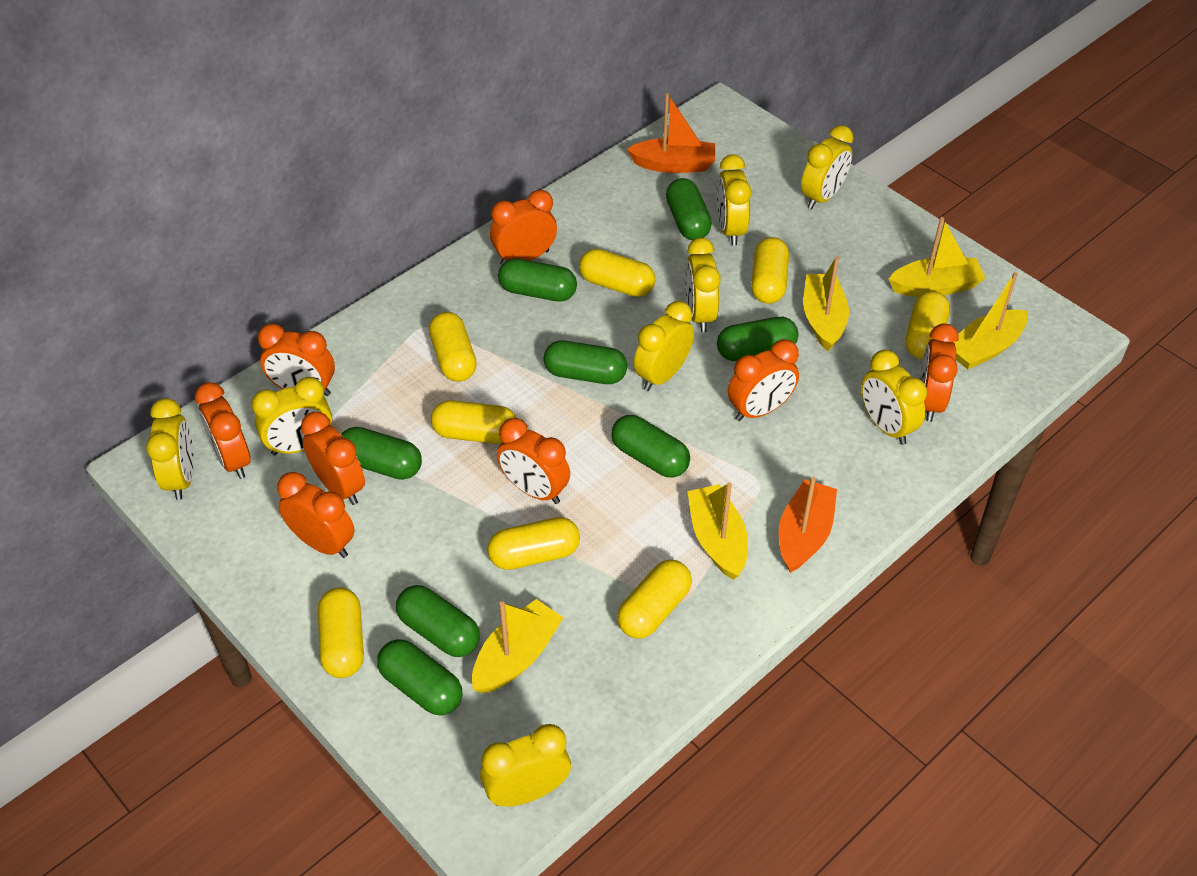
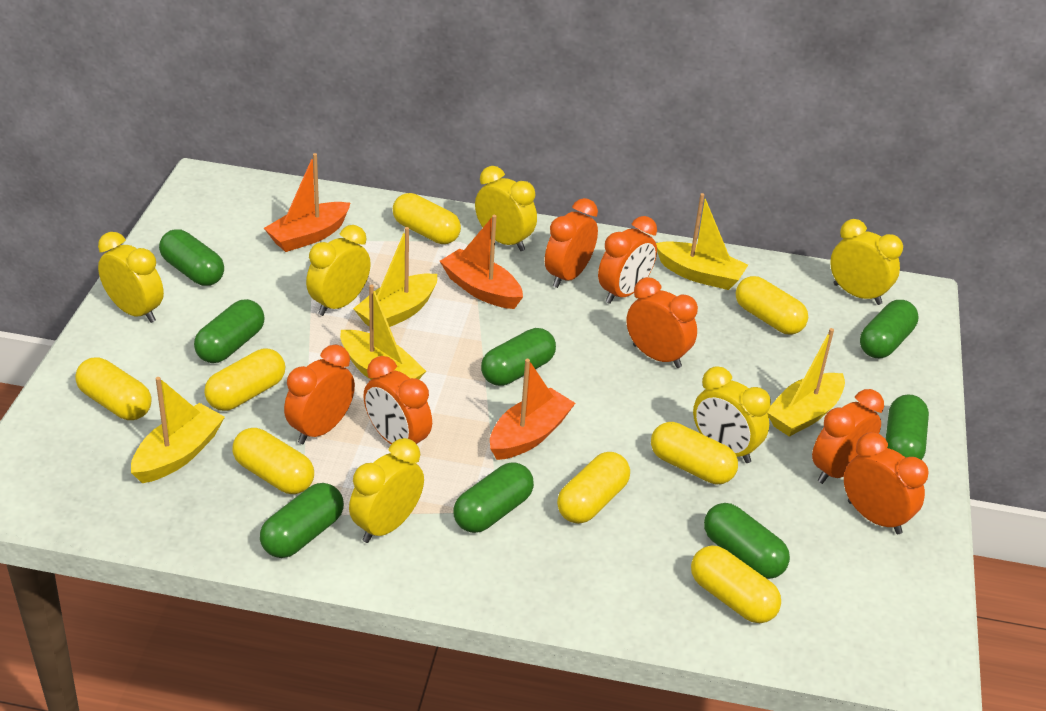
orange boat: [627,93,715,173] [779,477,837,573] = 2 -> [264,153,350,252] [440,215,523,309] [490,359,575,460] = 3
orange clock: [195,382,251,479] [258,323,335,396] [277,472,355,558] [301,412,365,505] [490,190,557,265] [497,418,570,504] [728,339,799,421] [920,323,959,422] = 8 -> [284,344,355,444] [363,356,432,444] [545,198,598,288] [598,216,657,304] [626,277,698,368] [812,389,884,484] [844,432,929,534] = 7
yellow clock: [146,398,194,500] [251,377,333,456] [480,724,571,807] [634,301,694,391] [685,238,721,332] [717,154,752,245] [801,125,853,209] [861,350,927,445] = 8 -> [98,232,164,323] [306,225,371,316] [349,438,424,543] [475,166,537,251] [693,366,771,463] [830,219,903,305] = 6

